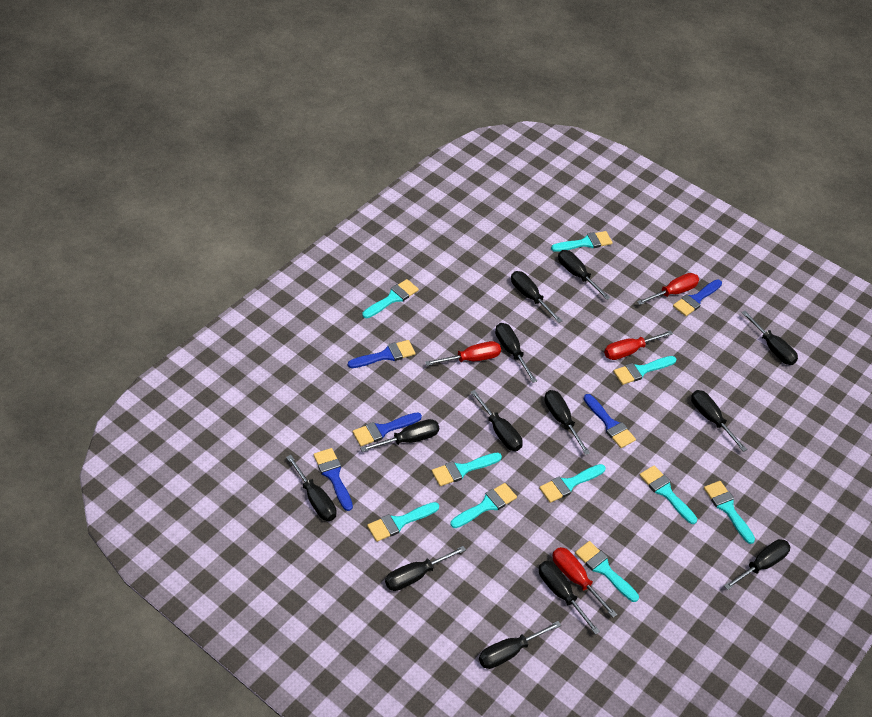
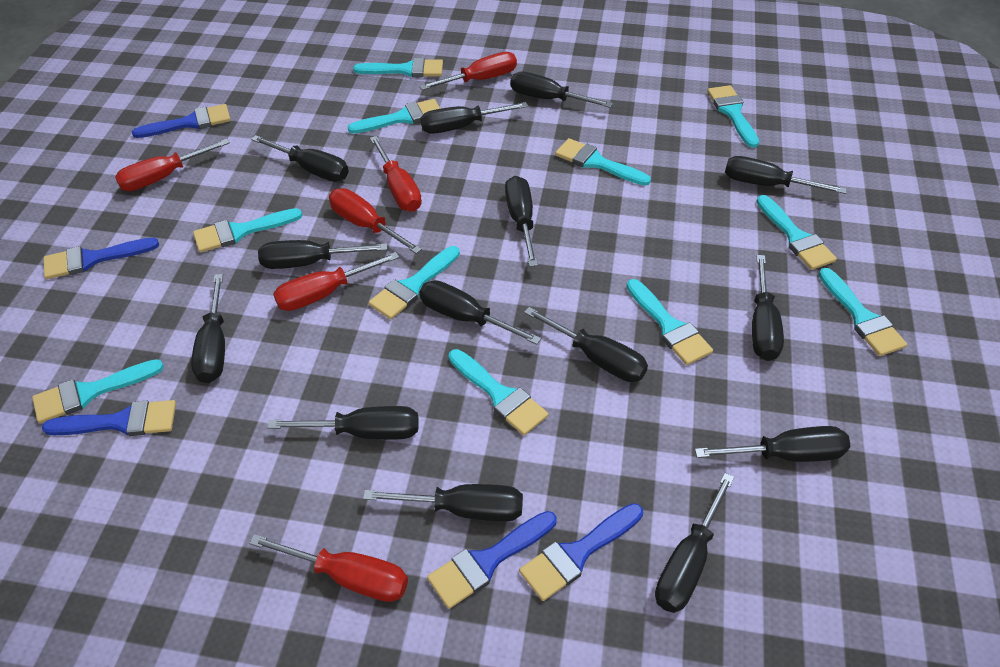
black screwdriver: [286,455,336,521] [360,419,439,452] [385,546,466,591] [470,390,523,451] [479,621,561,669] [495,323,537,383] [511,271,562,323] [539,561,600,635] [544,390,590,455] [558,250,610,300] [691,390,747,452] [724,539,790,590] [742,311,798,365] = 13 -> [191,274,225,383] [251,135,349,182] [258,240,387,269] [268,406,419,440] [363,484,523,522] [419,280,541,345] [420,102,528,134] [505,176,538,267] [510,72,613,108] [524,307,648,382] [655,473,735,613] [695,426,850,462] [725,156,847,194] [752,255,784,361] = 14
red screwdriver: [425,341,501,366] [552,547,617,618] [604,330,673,360] [637,273,699,305] = 4 -> [115,139,230,191] [249,534,408,602] [273,252,399,311] [329,188,422,254] [370,136,422,212] [419,52,517,90] = 6
turquoise brush: [362,279,419,318] [367,502,439,542] [432,453,502,486] [451,483,517,528] [539,464,606,503] [551,231,612,252] [575,541,639,602] [613,356,676,385] [639,465,697,524] [704,481,755,544] = 10 -> [32,359,164,423] [193,208,302,252] [348,99,440,134] [353,58,443,78] [369,246,460,319] [448,349,548,435] [555,138,651,186] [627,279,713,365] [707,85,759,148] [756,195,837,270] [819,268,907,356] = 11

